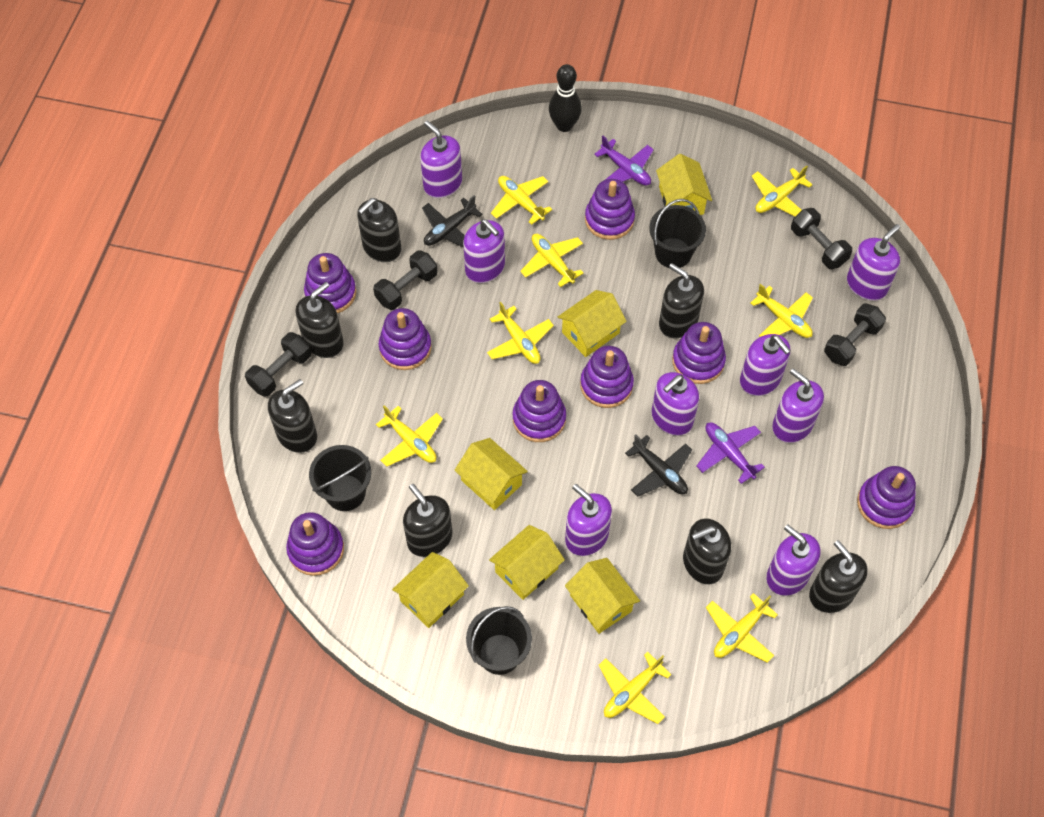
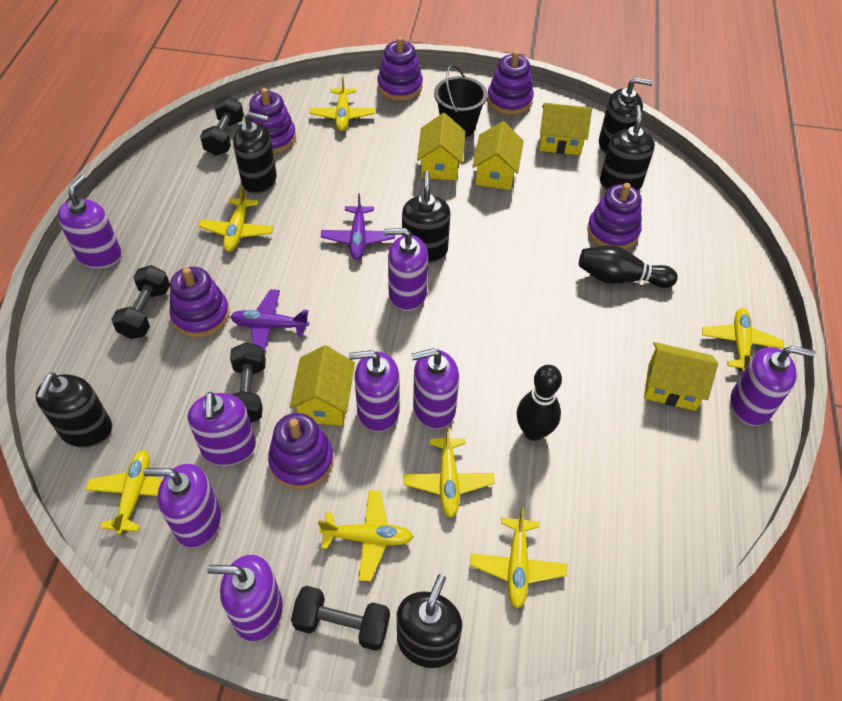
black bowling pin: [549,64,582,132] = 1 -> [517,365,562,441] [579,245,678,288] = 2
black bucket: [309,445,371,511] [466,606,532,675] [649,199,706,268] = 3 -> [434,65,488,138] = 1
black plane: [422,195,483,248] [625,434,692,497] = 2 -> none = 0
black soap dispenser: [268,379,317,453] [295,282,344,358] [357,198,401,262] [403,484,453,557] [659,263,704,338] [683,518,731,584] [809,540,868,613] = 7 -> [36,373,112,448] [233,112,277,194] [397,574,462,668] [402,171,451,263] [599,77,653,154] [600,105,655,191] = 6
purple stacking toy: [286,512,344,576] [304,253,356,313] [379,308,432,370] [512,380,566,442] [580,346,634,408] [585,179,635,240] [672,322,726,384] [857,466,916,529] = 8 -> [170,267,230,337] [249,88,296,154] [268,413,334,490] [377,37,423,101] [487,50,534,115] [587,183,642,249] = 6
yellow house: [392,552,469,628] [455,438,528,510] [489,525,565,600] [558,290,627,357] [565,558,640,634] [656,154,712,215] = 6 -> [290,345,355,426] [417,113,465,180] [472,121,524,190] [539,103,592,155] [644,342,718,411] = 5
yellow plane: [376,405,443,467] [487,302,554,364] [491,176,552,225] [520,234,584,287] [599,652,671,724] [706,593,778,663] [751,284,813,338] [752,166,812,216] = 8 -> [86,450,162,535] [199,186,273,252] [310,76,375,131] [318,490,414,582] [403,426,495,518] [470,508,567,609] [702,308,784,372] = 7

